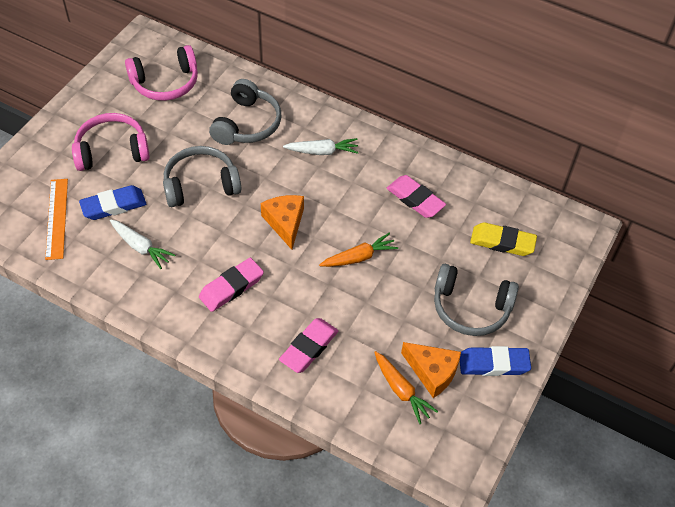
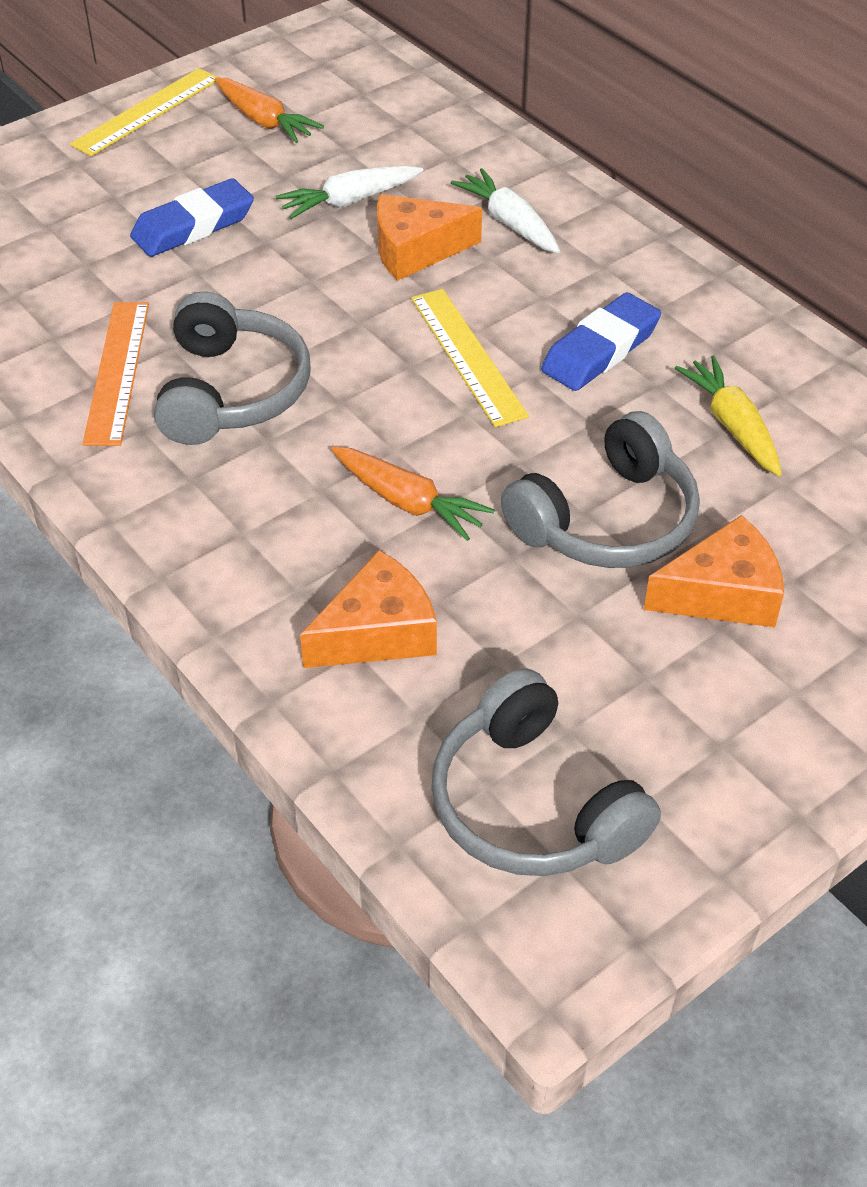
orange cheese: [261,195,304,250] [401,342,461,398] = 2 -> [300,550,437,668] [377,194,482,281] [644,515,784,627] = 3
pink eraser: [199,258,264,312] [279,318,339,373] [386,175,446,218] = 3 -> none = 0
pink headphones: [72,113,150,171] [125,45,198,101] = 2 -> none = 0
yellow carrot: none = 0 -> [675,355,782,476] = 1
yellow eraser: [470,222,537,256] = 1 -> none = 0
yellow ruler: none = 0 -> [70,68,219,156] [411,289,529,427] = 2

